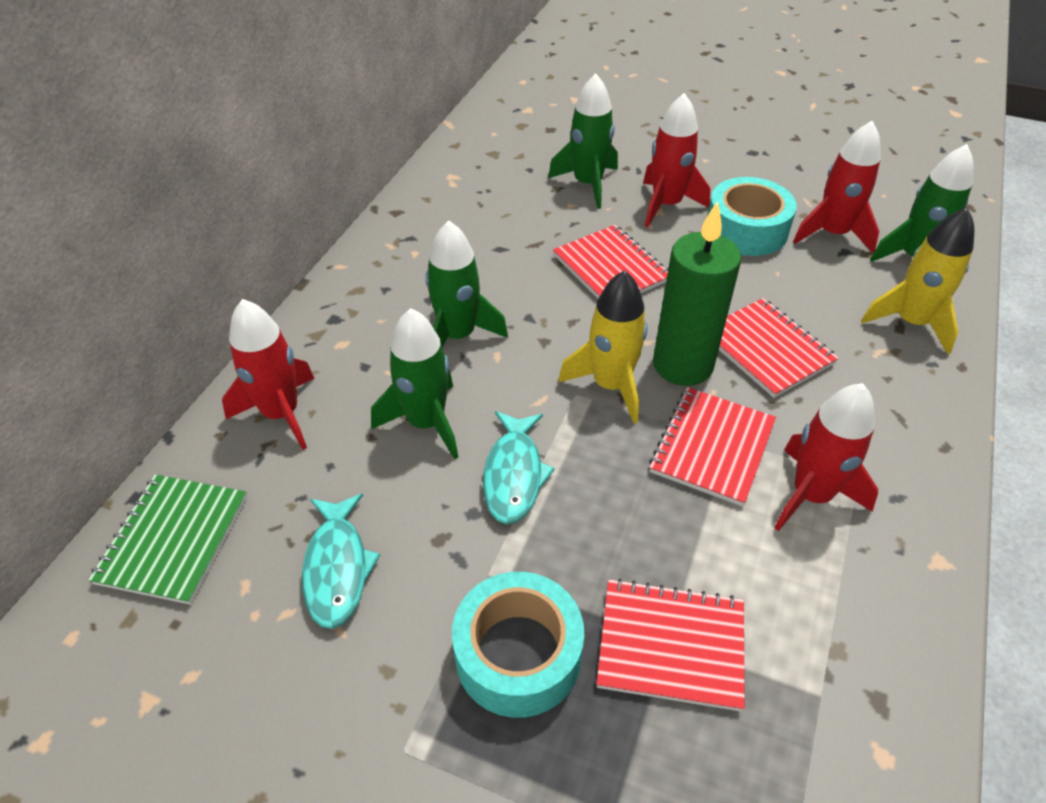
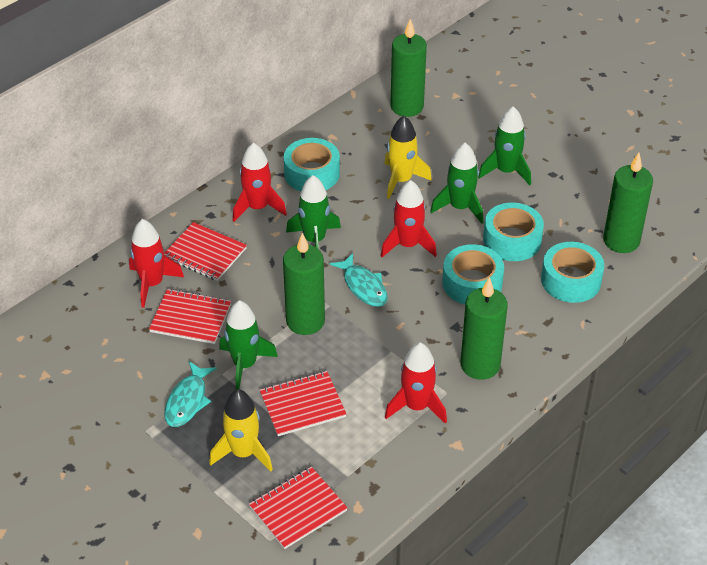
green candle: [653,201,741,386] = 1 -> [283,233,325,335] [390,19,427,117] [461,277,508,380] [603,153,653,253] = 4
green notebook: [89,474,247,605] = 1 -> none = 0
turquoise tape: [452,572,584,718] [707,177,797,256] = 2 -> [284,138,340,191] [442,244,504,305] [483,203,544,261] [541,242,604,303] = 4

